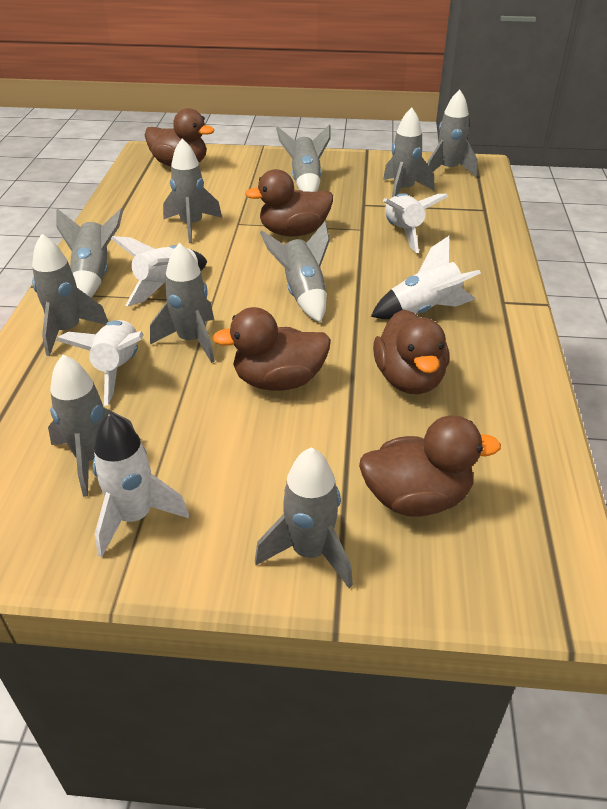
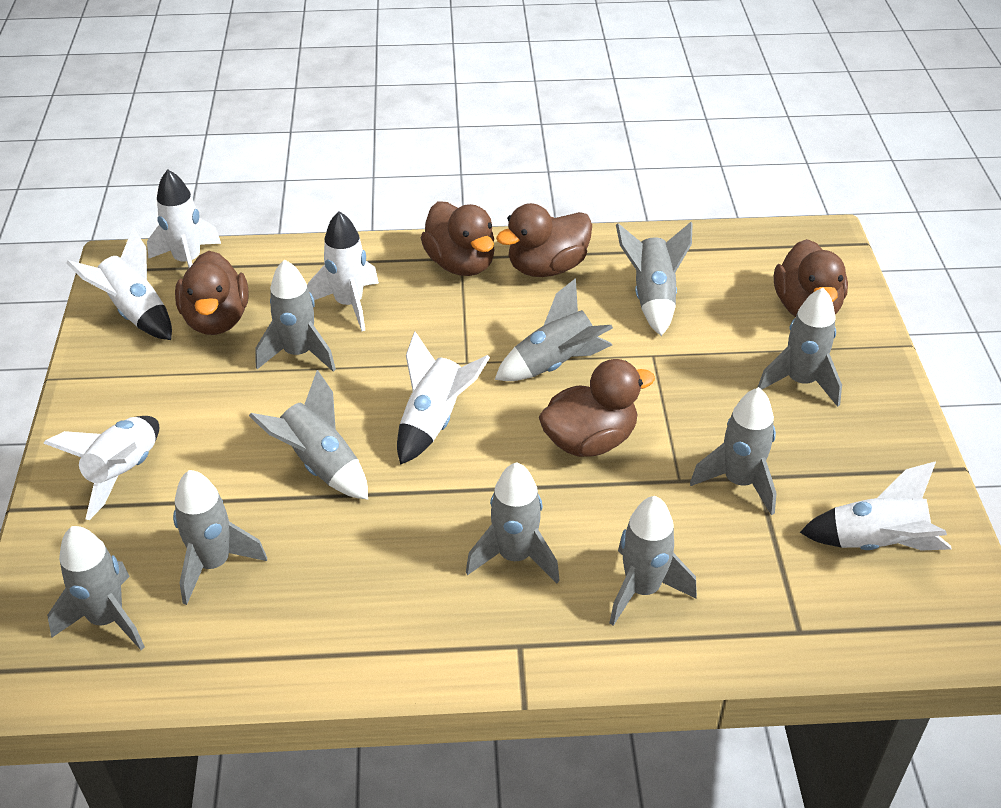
white rocket: [56,320,144,406] [93,412,189,558] [111,236,207,306] [371,236,481,319] [383,193,448,253] = 5 -> [43,416,159,520] [66,228,172,340] [147,169,221,268] [307,211,379,331] [397,332,490,465] [800,461,952,551] = 6

